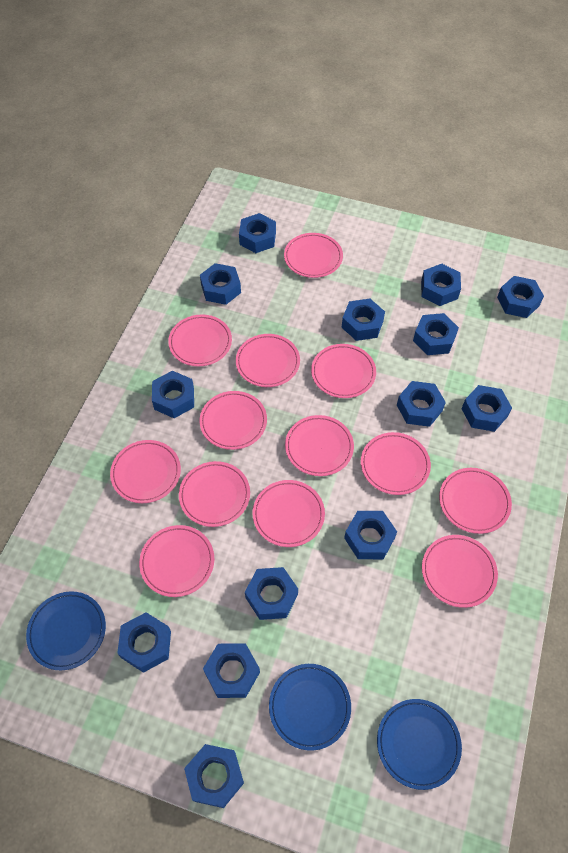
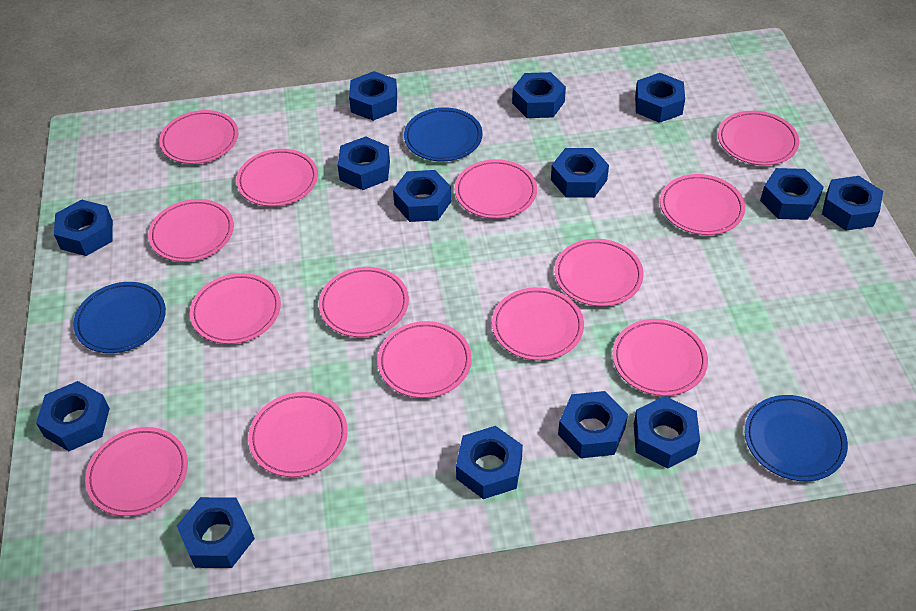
pink plate: [110,440,181,503] [139,525,214,597] [168,314,232,367] [179,461,250,527] [199,391,267,450] [236,334,300,387] [253,480,325,547] [284,233,343,278] [285,415,354,476] [311,344,376,398] [361,432,431,495] [422,535,498,608] [439,468,512,534] = 13 -> [85,427,188,516] [148,199,234,262] [159,110,238,164] [190,273,281,344] [236,149,318,206] [248,392,348,477] [319,267,409,337] [377,321,472,398] [455,159,537,219] [492,287,584,361] [554,239,644,306] [612,319,708,396] [660,174,745,235] [718,111,799,165] = 14

